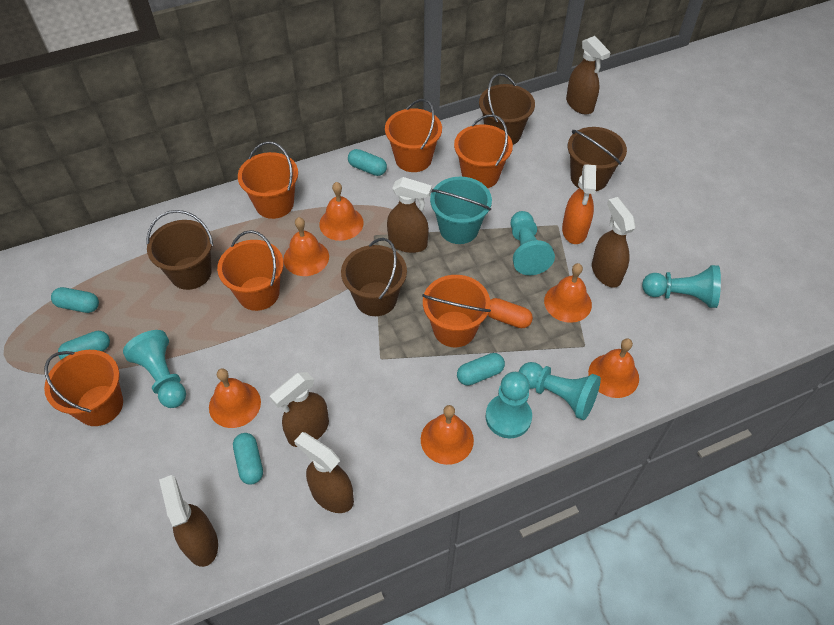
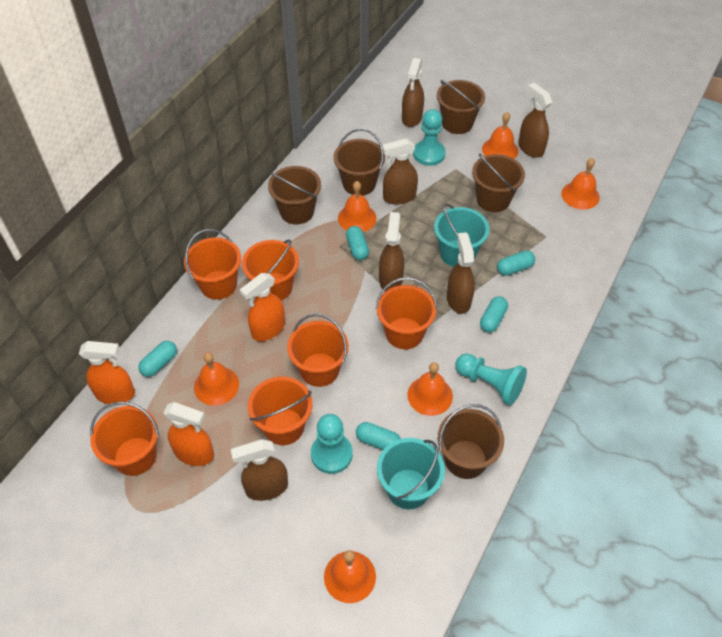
brown bucket: [147,210,213,290] [341,238,407,316] [479,73,535,145] [568,127,627,191] = 4 -> [268,166,321,224] [334,129,385,196] [437,80,485,134] [438,404,504,479] [472,153,525,212] = 5
orange capsule: [488,298,533,328] = 1 -> none = 0
orange spray bottle: [562,164,596,244] = 1 -> [79,341,135,404] [163,402,214,466] [240,273,285,341] = 3
turquoise bucket: [430,177,492,244] = 1 -> [377,438,445,509] [434,204,490,267] = 2
turquoise pawn: [123,330,186,408] [485,372,532,438] [511,211,555,275] [519,362,601,420] [642,265,721,308] = 5 -> [311,414,353,474] [413,109,446,166] [455,354,527,405] = 3

